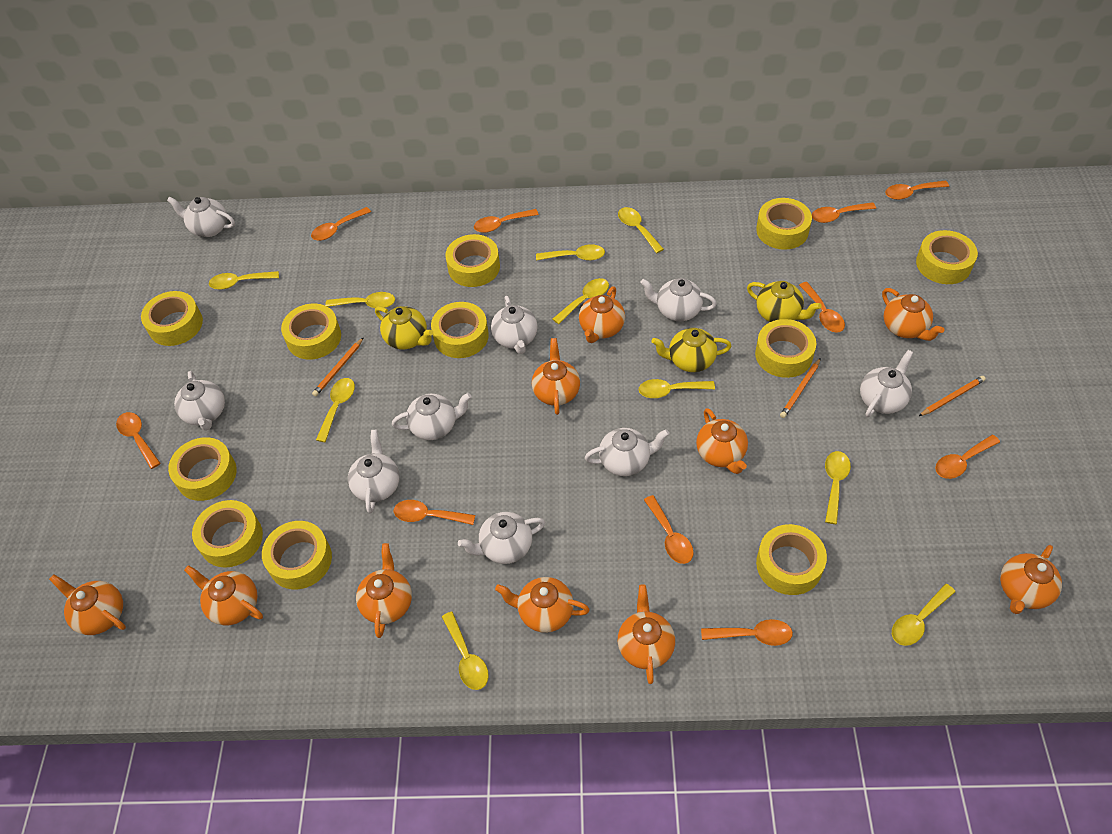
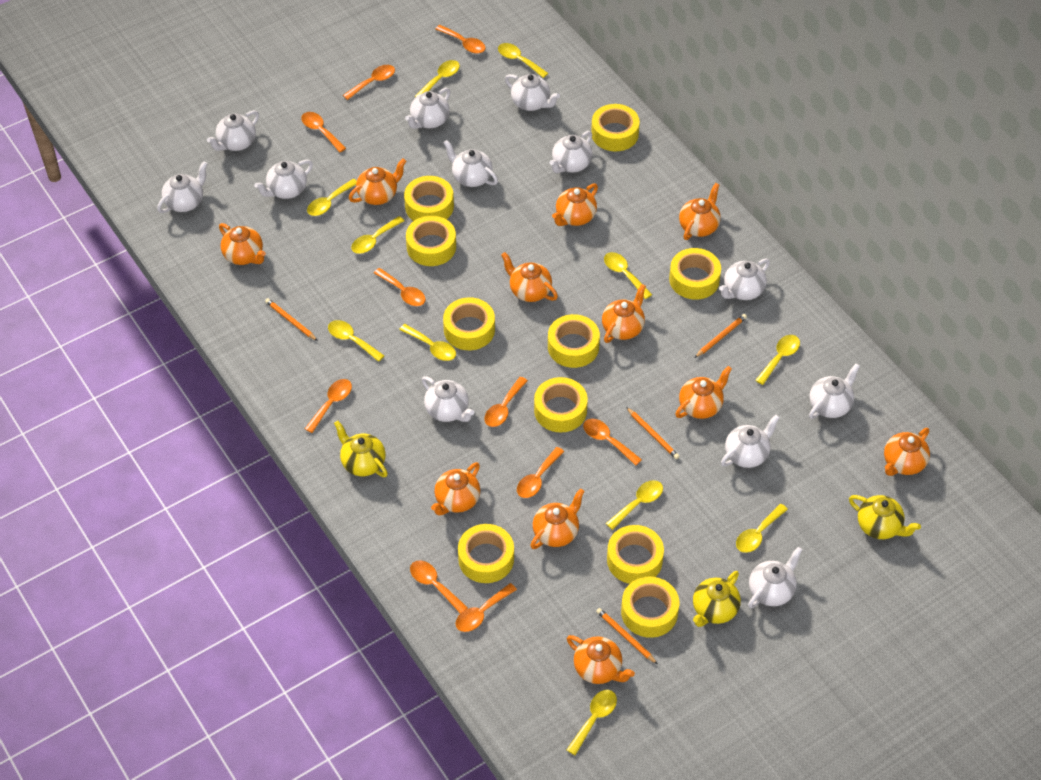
orange pencil: [312,337,364,397] [780,358,821,418] [919,376,986,416] = 3 -> [265,298,318,341] [596,608,657,664] [626,407,680,459] [695,314,747,358] = 4
orange teapot: [49,574,126,635] [184,565,263,626] [356,543,412,638] [495,577,590,633] [532,338,580,415] [579,286,625,343] [618,584,675,684] [696,408,748,474] [882,288,944,341] [1000,545,1062,614] = 10 -> [219,223,266,265] [349,159,406,205] [431,462,480,516] [501,252,558,302] [530,488,584,549] [552,183,598,226] [567,635,635,684] [602,284,646,343] [675,366,732,419] [679,183,721,240] [884,428,930,476] = 11
white teapot: [167,197,235,237] [174,371,225,431] [348,430,400,514] [392,393,472,440] [458,512,545,564] [491,296,538,354] [585,428,669,476] [640,278,717,321] [860,350,914,417] = 9 -> [157,161,208,213] [207,110,259,151] [254,160,313,199] [405,88,450,129] [422,376,474,422] [444,140,498,187] [505,74,560,111] [550,131,592,173] [719,258,770,300] [721,415,780,468] [748,547,802,608] [809,364,860,419] = 12
yellow spoon: [209,271,279,290] [316,378,355,442] [325,292,395,308] [442,612,489,690] [536,244,605,261] [553,278,609,324] [618,207,664,253] [639,379,715,398] [825,451,851,524] [892,584,955,646] = 10 -> [307,179,357,216] [328,320,384,362] [351,216,404,254] [399,324,456,361] [415,60,460,97] [498,43,548,78] [567,690,617,755] [604,252,652,299] [606,480,663,530] [736,504,788,553] [755,335,800,385] = 11
yellow tape: [141,291,203,346] [168,437,237,501] [192,500,263,568] [262,521,332,589] [281,303,341,360] [431,302,489,358] [445,234,500,287] [755,319,816,378] [756,198,812,250] [756,524,827,595] [916,230,978,284] = 11 -> [404,176,454,221] [406,216,456,266] [443,297,495,350] [458,524,514,583] [534,377,588,433] [548,314,600,368] [591,104,640,151] [607,525,664,584] [621,577,679,638] [669,248,721,300] = 10

